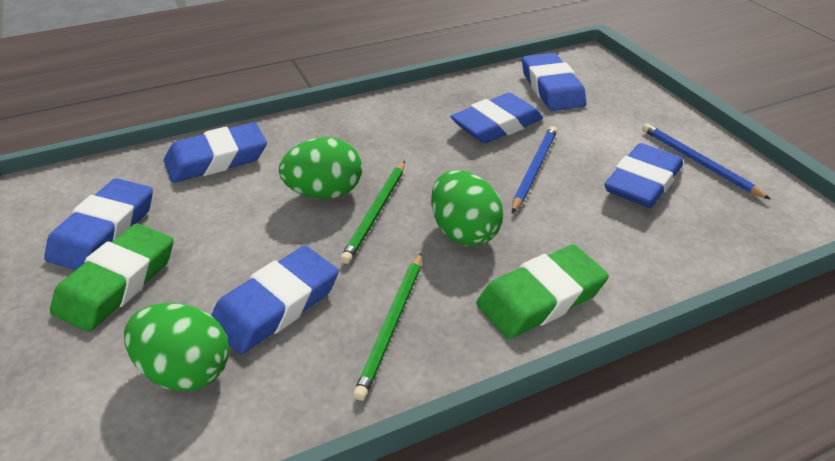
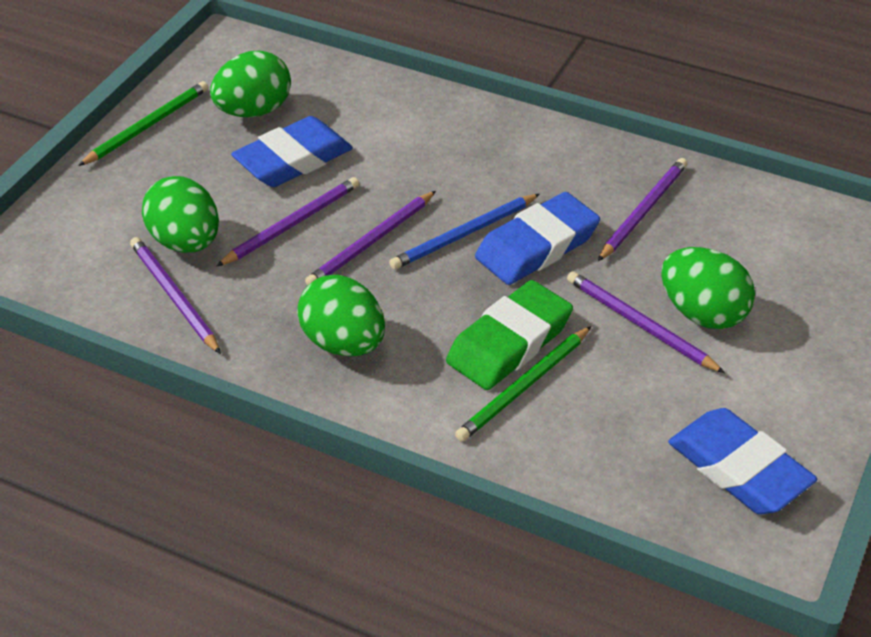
blue eraser: [44,178,153,270] [164,122,267,183] [211,246,339,355] [450,93,543,143] [522,53,587,111] [604,143,683,208] = 6 -> [231,116,353,187] [475,192,600,285] [668,408,817,514] = 3
blue pencil: [512,126,557,213] [642,123,771,200] = 2 -> [389,194,540,270] = 1
green egg: [124,303,229,392] [279,137,362,199] [431,170,503,246] = 3 -> [142,176,219,253] [210,51,291,117] [297,275,385,357] [661,247,755,329] = 4
green eraser: [50,223,173,332] [476,244,609,339] = 2 -> [446,280,573,390] = 1
purple pencil: none = 0 -> [130,237,221,354] [216,177,359,267] [305,191,436,285] [567,271,725,373] [598,158,687,261] = 5

